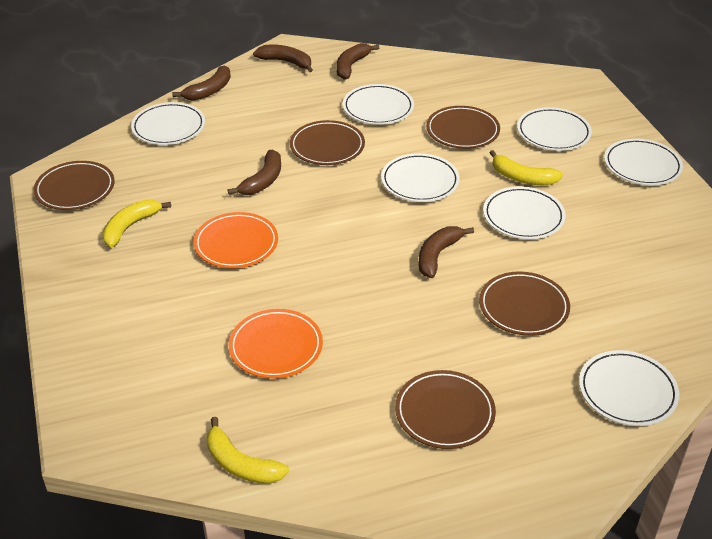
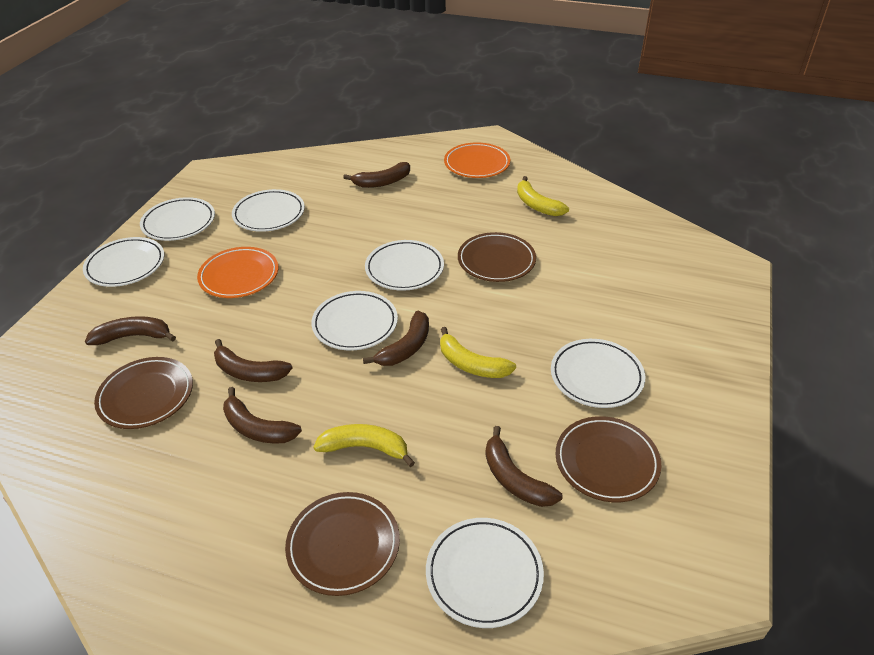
brown banana: [172,65,231,101] [228,150,281,195] [253,45,313,72] [336,43,379,80] [418,226,474,278] = 5 -> [85,316,176,345] [214,339,292,382] [223,387,302,444] [343,162,410,188] [363,311,429,366] [485,426,562,507] = 6
brown plate: [34,161,115,210] [290,120,365,165] [395,370,496,449] [426,106,500,149] [479,271,570,336] = 5 -> [94,357,193,429] [285,492,400,596] [458,232,536,282] [555,416,661,502] = 4

